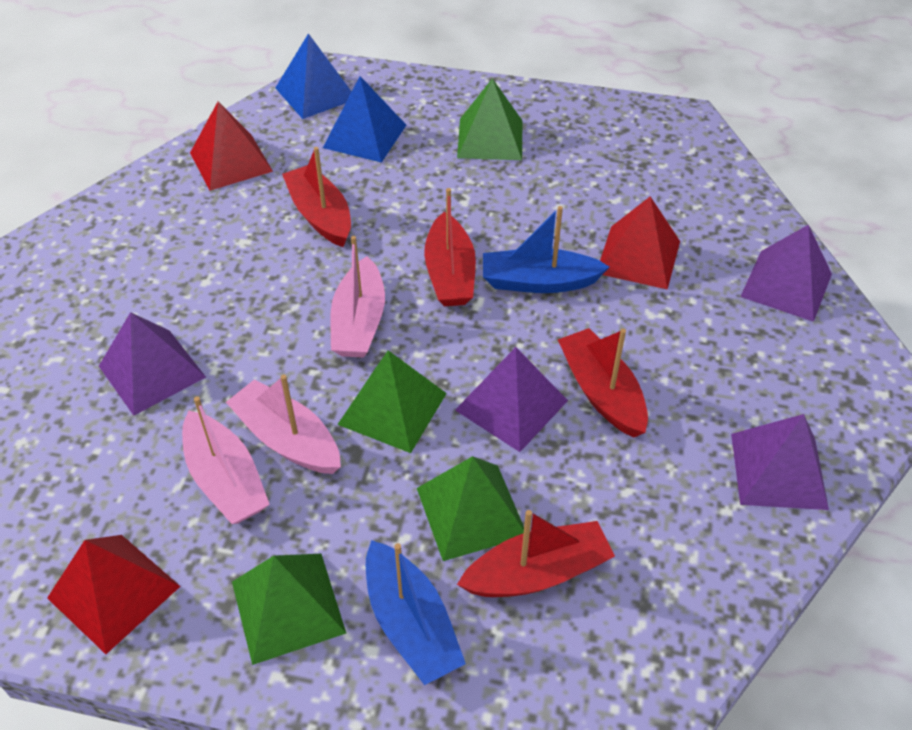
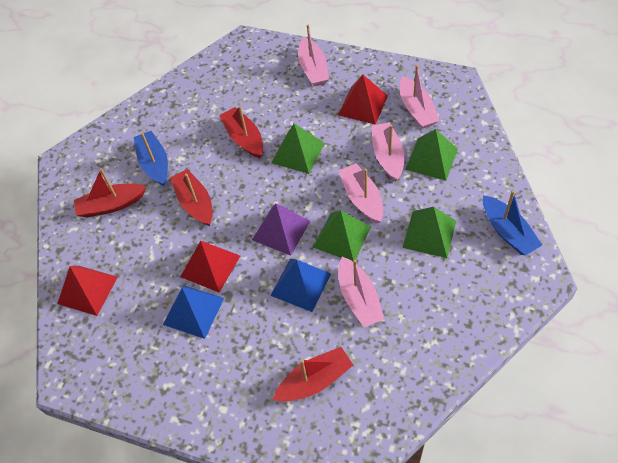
pink boat: [182,396,270,524] [226,374,341,474] [330,236,385,358] = 3 -> [298,24,329,87] [338,163,383,223] [339,257,384,327] [371,122,404,182] [400,65,440,129] = 5
purple pyramid: [99,312,206,416] [455,347,568,452] [731,414,829,510] [740,225,832,322] = 4 -> [252,204,310,256] = 1

